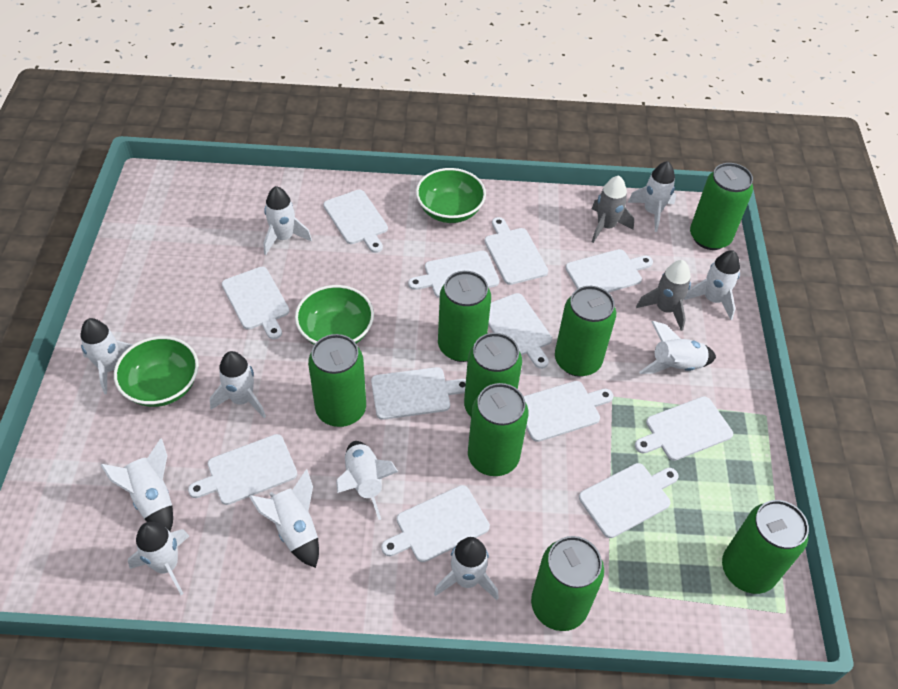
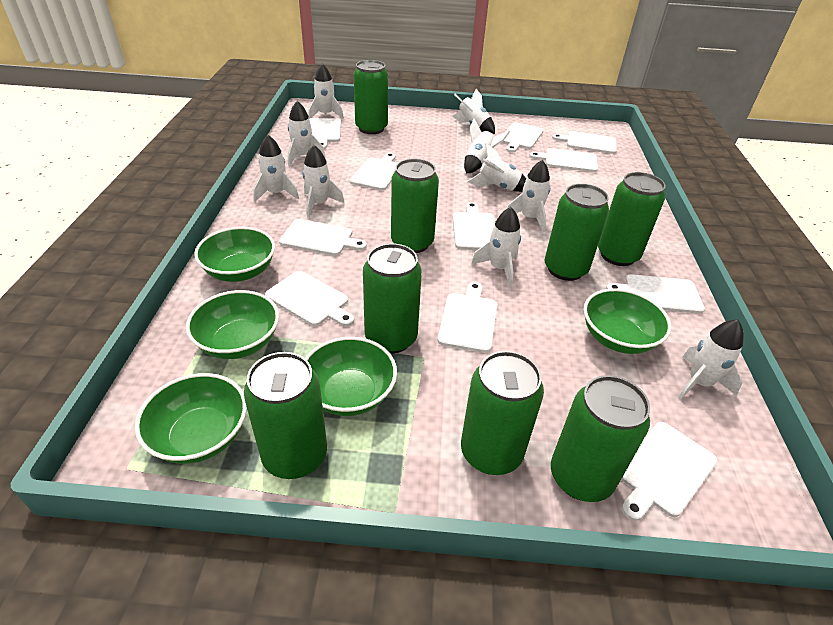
green bowl: [114,336,199,407] [295,285,374,345] [416,168,486,223] = 3 -> [135,373,247,464] [186,290,279,359] [194,227,275,282] [305,337,397,416] [584,288,671,354] = 5
grey rocket: [592,175,634,243] [636,260,691,331] = 2 -> none = 0
white cutting board: [188,434,297,505] [222,267,289,339] [323,190,388,253] [371,367,466,420] [381,485,490,562] [408,251,499,298] [485,217,548,285] [488,293,552,369] [523,381,614,442] [566,249,653,292] [579,463,679,538] [635,397,733,461] = 12 -> [265,271,354,326] [279,219,367,256] [309,118,341,149] [350,153,398,190] [438,282,497,353] [453,202,495,250] [502,122,543,152] [529,148,598,172] [552,131,617,154] [606,274,705,314] [621,422,717,521] = 11
white rocket: [81,318,133,394] [101,438,173,531] [128,522,189,595] [210,351,266,418] [249,469,319,568] [264,186,312,255] [336,441,398,520] [434,537,499,600] [628,161,676,232] [639,321,716,374] [684,250,740,320] = 11 -> [253,135,299,202] [288,101,326,166] [302,145,344,218] [308,64,344,119] [452,89,495,134] [464,119,510,173] [467,144,526,192] [471,207,521,287] [507,160,550,232] [678,319,744,400] = 10

